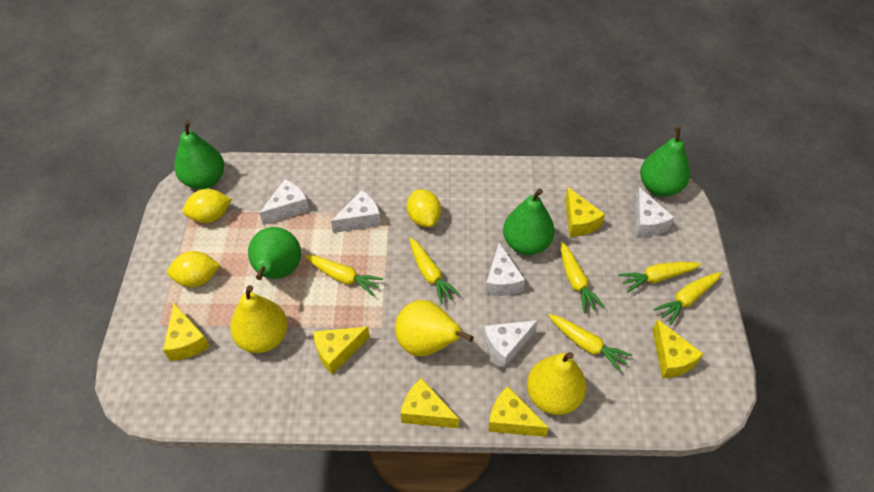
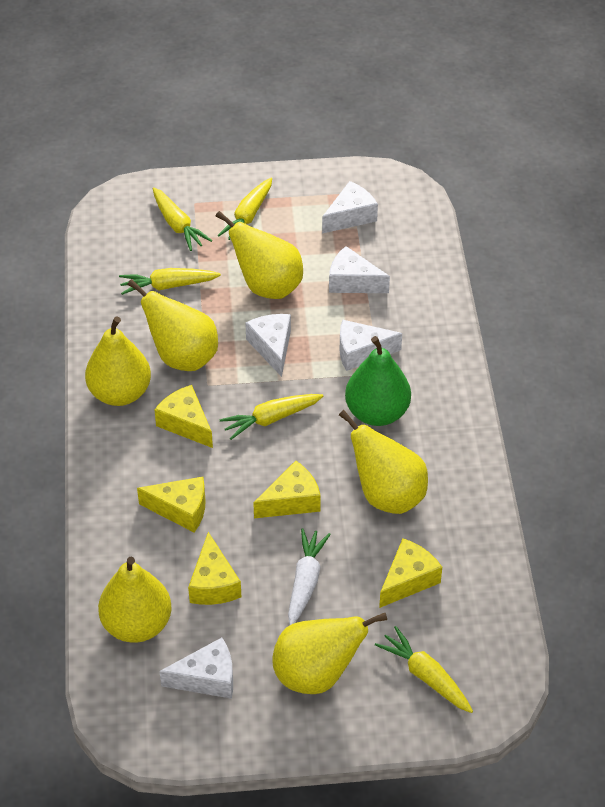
green pear: [174,120,224,189] [248,227,301,280] [503,188,555,255] [640,126,690,197] = 4 -> [345,336,411,426] = 1
white carrot: none = 0 -> [288,528,331,625] = 1
yellow carrot: [305,255,383,296] [410,238,461,305] [548,314,632,373] [560,242,605,313] [618,262,701,292] [653,272,721,325] = 6 -> [119,268,221,295] [153,187,212,251] [217,178,272,240] [220,394,324,440] [375,626,473,713] = 5
yellow cheese: [163,303,210,361] [313,327,370,374] [401,378,459,428] [488,386,549,437] [565,187,605,237] [653,319,703,378] = 6 -> [137,477,206,532] [154,385,213,448] [188,532,241,605] [253,461,321,518] [379,538,442,608] = 5
yellow lemon: [167,251,220,287] [182,189,232,223] [407,189,441,227] = 3 -> none = 0
yellow pear: [230,285,288,353] [395,300,474,356] [527,352,587,415] = 3 -> [85,316,151,406] [98,557,172,643] [127,279,218,371] [216,211,303,299] [273,613,387,694] [339,410,428,514] = 6

